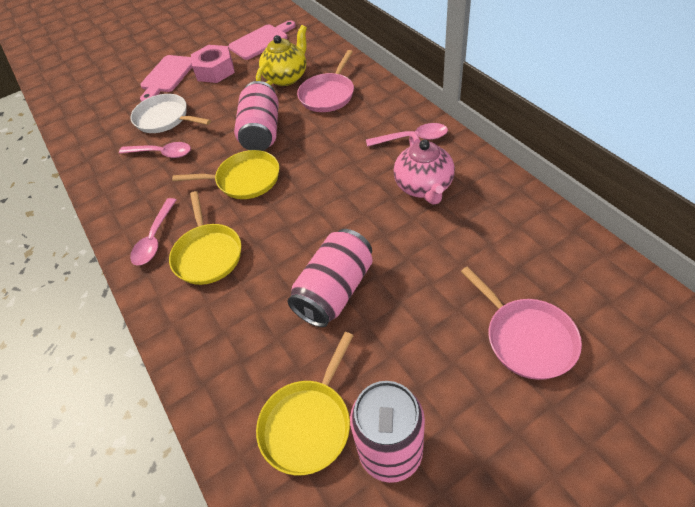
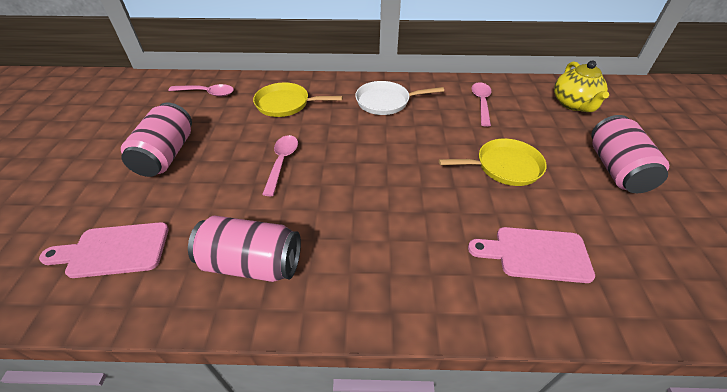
pink nut: [191,45,235,83] = 1 -> none = 0
pink pan: [297,50,354,112] [461,266,582,380] = 2 -> none = 0
pink teapot: [393,132,455,204] = 1 -> none = 0
yellow pan: [169,191,241,285] [172,150,279,199] [256,332,354,475] = 3 -> [253,82,343,117] [439,138,547,186] = 2

